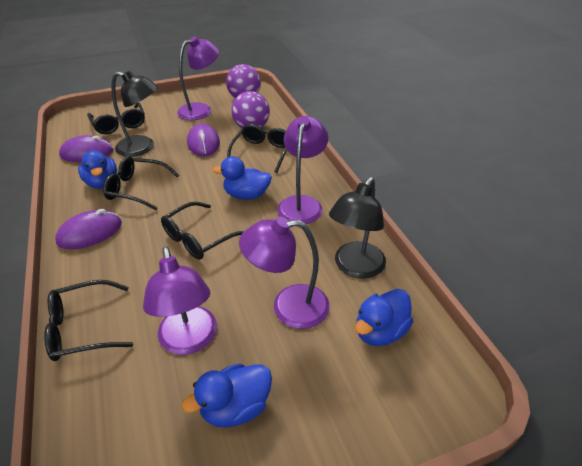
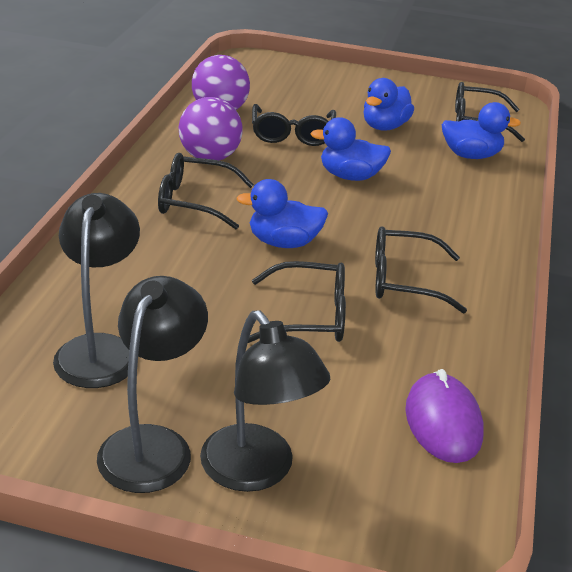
black lamp: [111,71,158,157] [329,177,386,279] = 2 -> [53,193,140,388] [97,276,208,493] [200,310,330,492] = 3
purple lamp: [143,246,217,355] [177,36,219,120] [239,217,330,329] [277,116,328,224] = 4 -> none = 0
purple mouse: [55,209,122,249] [59,135,114,162] [187,123,220,156] = 3 -> [405,369,484,463] = 1

